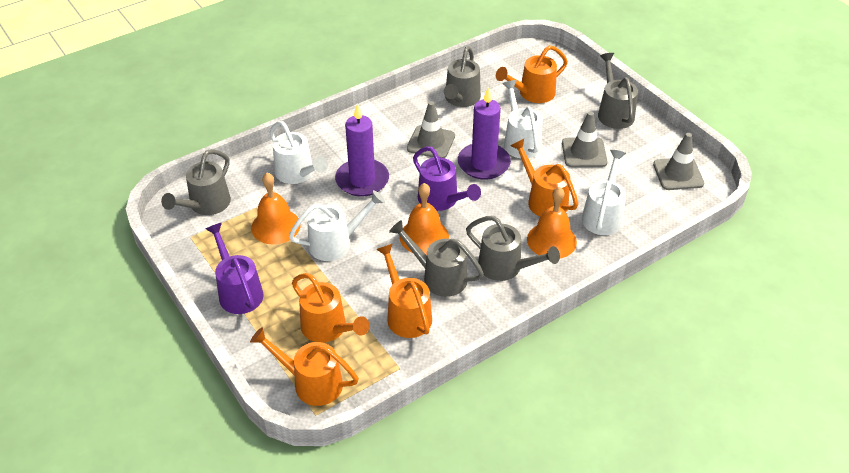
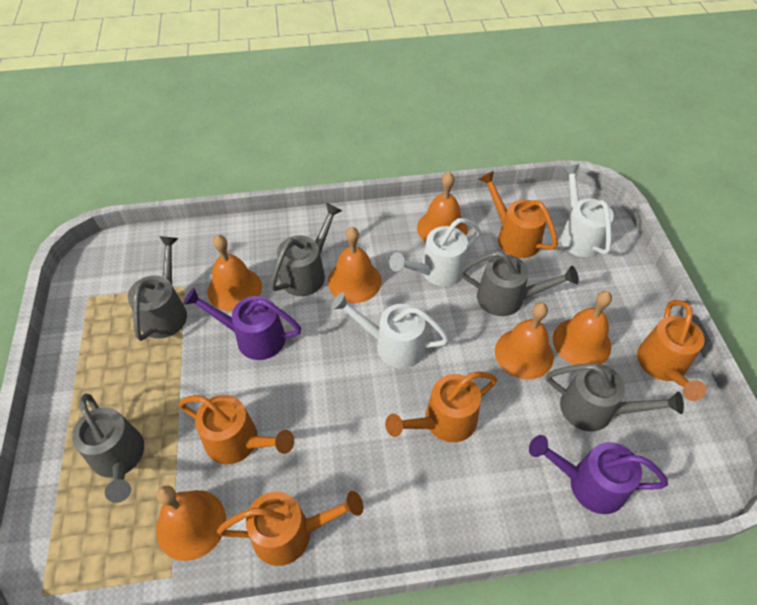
grey traffic cone: [407,101,455,158] [562,111,607,167] [653,133,704,190] = 3 -> none = 0
orange bell: [251,173,300,245] [400,183,449,255] [527,187,577,258] = 3 -> [156,486,226,561] [208,235,262,311] [328,227,382,303] [417,172,467,242] [495,303,554,380] [553,291,612,365] = 6
purple candle: [335,103,389,196] [458,87,511,180] = 2 -> none = 0
white watering can: [269,121,328,184] [289,190,385,261] [502,80,543,158] [582,150,626,235] = 4 -> [331,292,449,368] [389,218,480,286] [560,164,614,257] = 3

